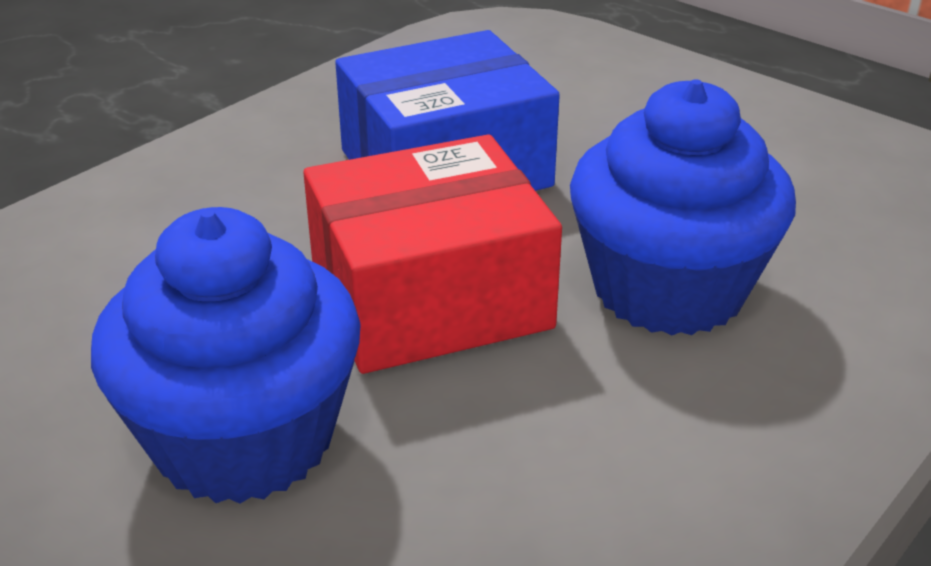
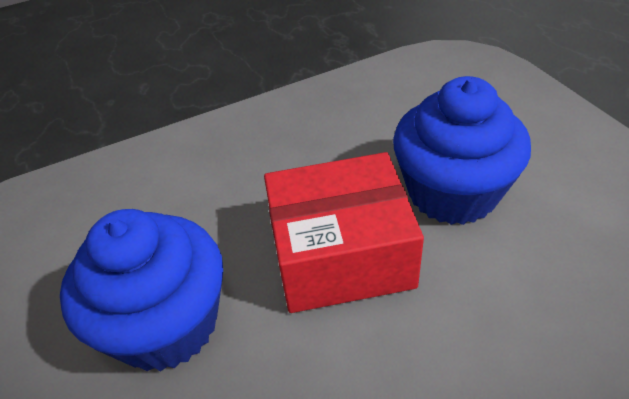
blue box: [335,30,560,191] = 1 -> none = 0

